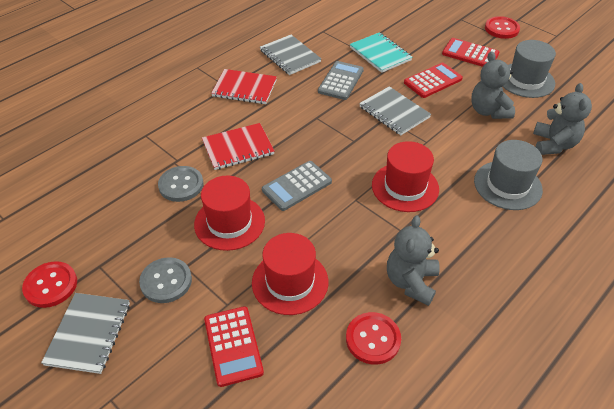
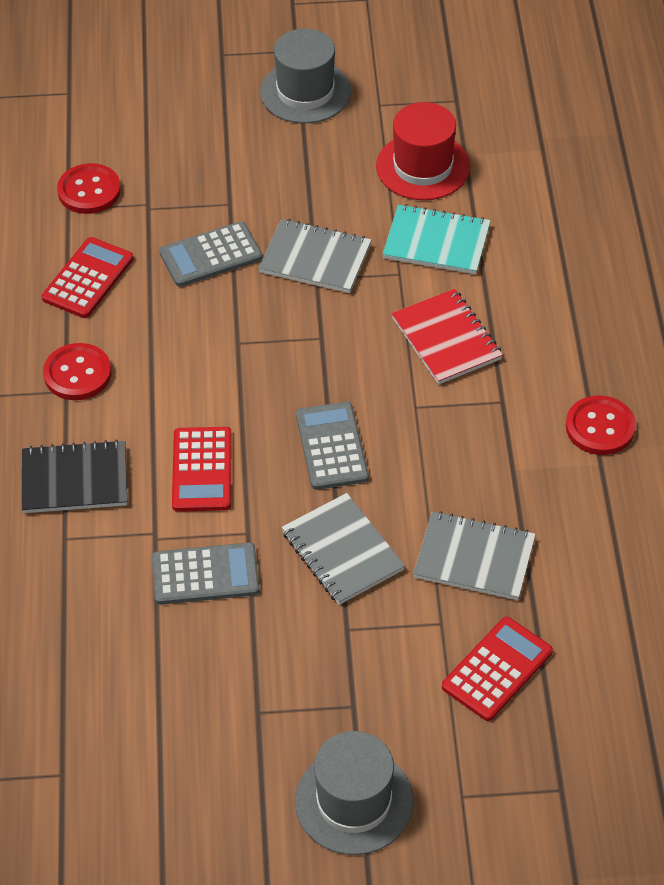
black notebook: none = 0 -> [22,439,127,513] = 1
grey button: [139,257,192,303] [158,166,203,202] = 2 -> none = 0
grey calculator: [262,161,332,211] [318,61,364,100] = 2 -> [152,542,260,605] [159,222,262,287] [296,402,369,490] = 3
grey teddy bear: [387,215,440,306] [471,52,515,119] [533,83,592,155] = 3 -> none = 0
red hat: [194,175,265,251] [252,233,328,315] [372,141,439,212] = 3 -> [376,102,470,200] = 1
red notebook: [202,123,275,170] [211,69,277,104] = 2 -> [392,289,503,384] = 1

